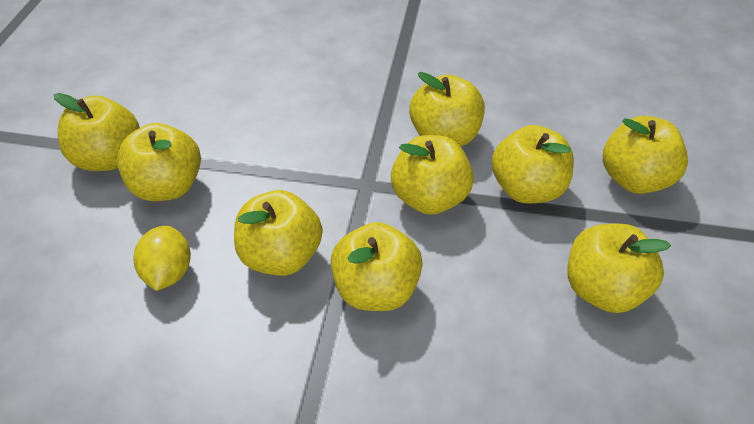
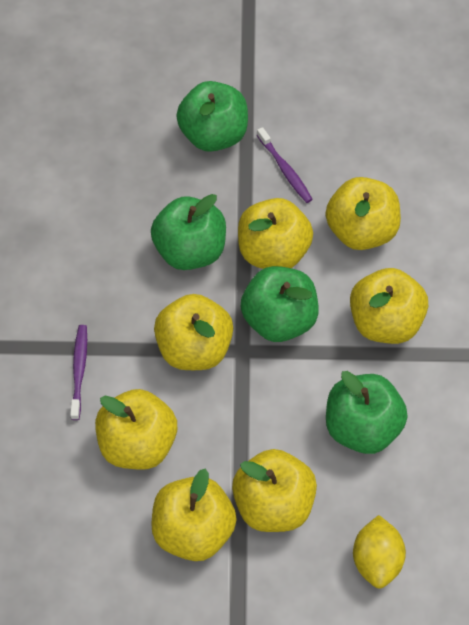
green apple: none = 0 -> [151,194,226,270] [176,81,248,152] [241,266,319,342] [326,371,408,454] = 4
purple toothbrush: none = 0 -> [70,325,87,420] [257,127,313,203] = 2
yellow apple: [54,93,140,171] [117,123,201,201] [234,190,322,276] [331,222,423,311] [391,135,474,215] [409,72,485,146] [492,125,574,204] [568,224,671,313] [603,116,688,194] = 9 -> [95,389,177,470] [151,468,237,561] [154,294,233,370] [232,449,317,532] [238,198,313,269] [326,177,401,250] [350,268,428,344] = 7

